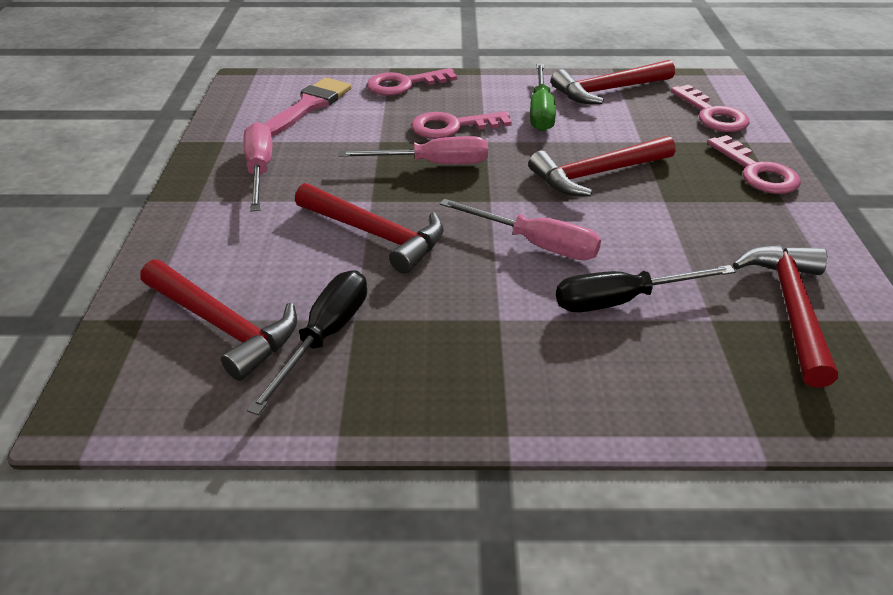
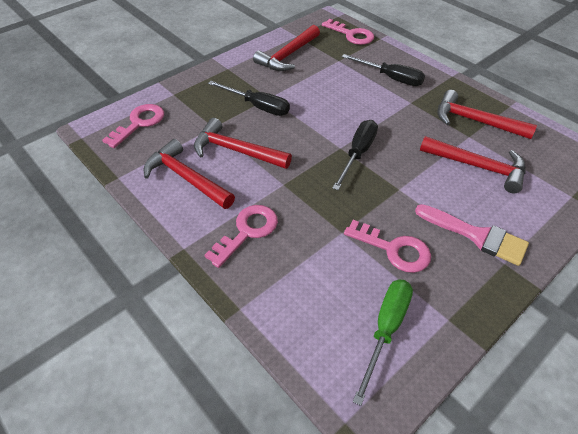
black screwdriver: [247,270,367,415] [556,265,736,312] = 2 -> [208,81,290,116] [332,120,378,190] [342,54,425,86] = 3
pink screwdriver: [244,122,272,211] [338,136,488,164] [440,199,601,260] = 3 -> none = 0

